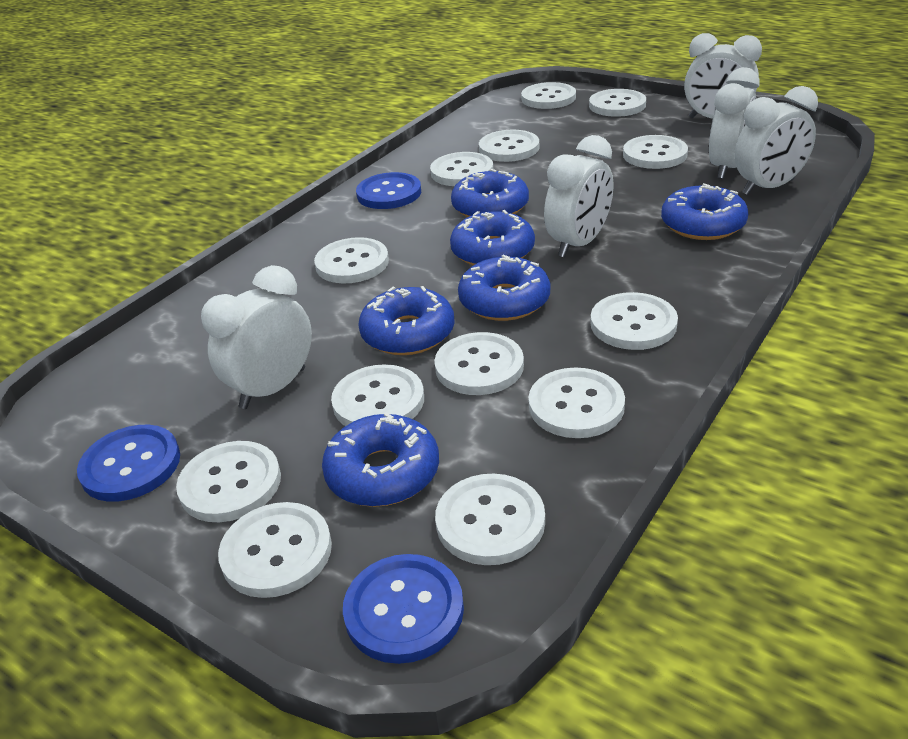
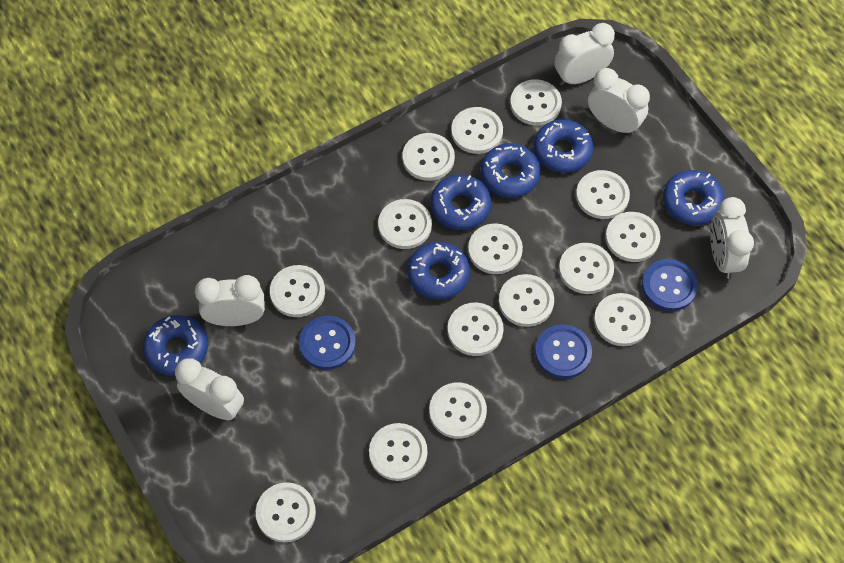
white button: [176,441,281,522] [218,502,332,598] [314,237,389,283] [331,364,424,426] [430,152,493,186] [434,332,524,395] [435,474,545,565] [479,130,539,162] [521,82,576,109] [528,368,625,438] [589,89,646,117] [590,292,678,350] [623,135,688,169] = 13 -> [256,482,316,542] [270,265,325,317] [369,423,427,481] [378,199,432,249] [402,133,455,181] [429,382,487,439] [448,303,504,356] [451,107,503,154] [468,223,523,274] [499,274,554,327] [510,79,562,126] [559,243,614,294] [576,170,630,219] [594,293,651,346] [605,212,660,262] = 15

